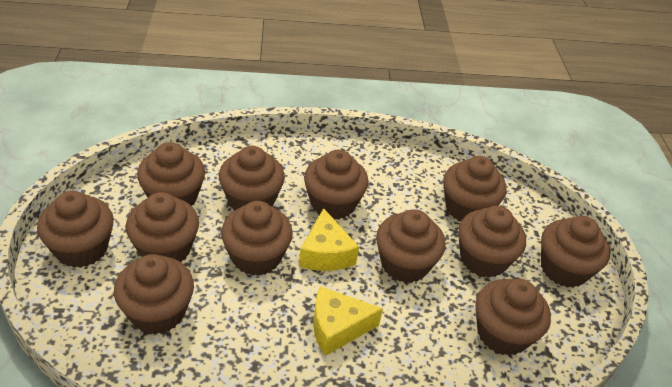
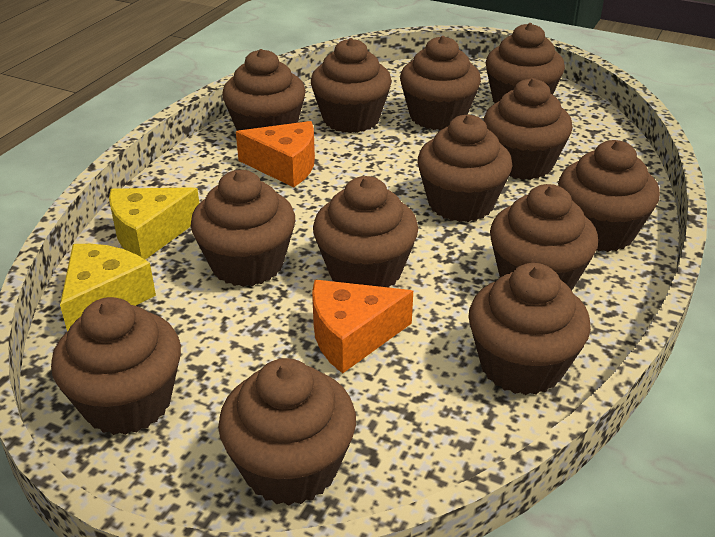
brown cupcake: [37,191,114,268] [114,254,194,335] [126,192,199,262] [137,142,205,206] [219,146,285,211] [221,201,293,276] [304,150,369,220] [376,209,446,283] [443,156,506,221] [458,206,526,278] [475,278,551,356] [541,216,610,288] = 12 -> [51,297,181,435] [191,170,295,287] [218,358,356,506] [222,49,306,131] [311,38,392,133] [313,176,418,287] [400,36,481,130] [418,115,512,222] [468,263,591,395] [483,78,573,180] [486,23,565,103] [490,184,598,290] [558,140,660,252] = 13
orange cheese: none = 0 -> [236,121,315,187] [312,280,413,373] = 2

